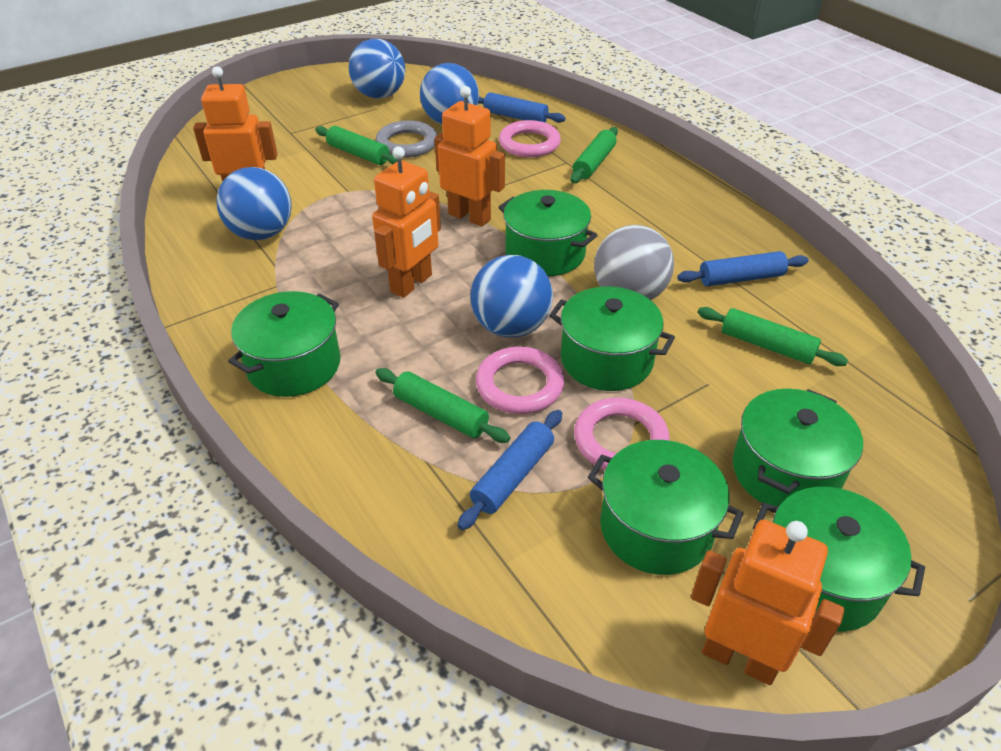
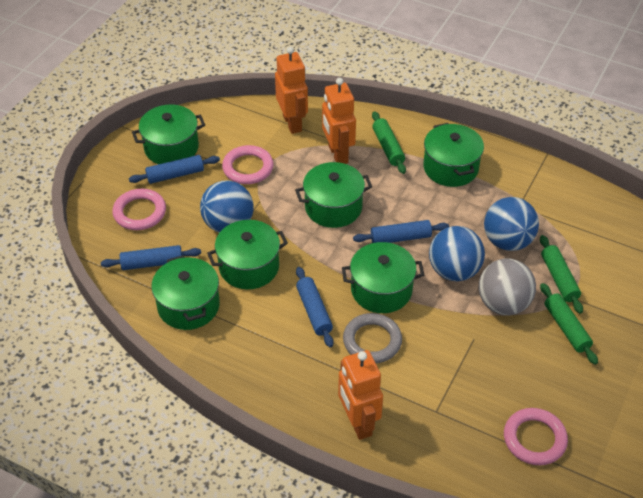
blue ball: [216,167,292,240] [349,39,405,99] [420,63,479,124] [470,255,553,338] = 4 -> [200,181,254,233] [429,226,485,281] [484,197,539,251] = 3
blue rolling pin: [457,410,562,530] [478,92,566,123] [677,251,809,286] = 3 -> [101,245,201,270] [129,155,220,184] [296,267,334,348] [353,220,449,243] = 4
green rolling pin: [315,126,397,165] [375,368,510,443] [570,127,618,183] [698,307,848,366] = 4 -> [372,111,406,174] [540,235,583,314] [540,283,598,364] = 3
orange robot: [193,66,278,182] [372,146,441,298] [435,86,505,226] [691,520,844,685] = 4 -> [275,47,308,134] [322,78,356,164] [338,350,383,440] = 3

